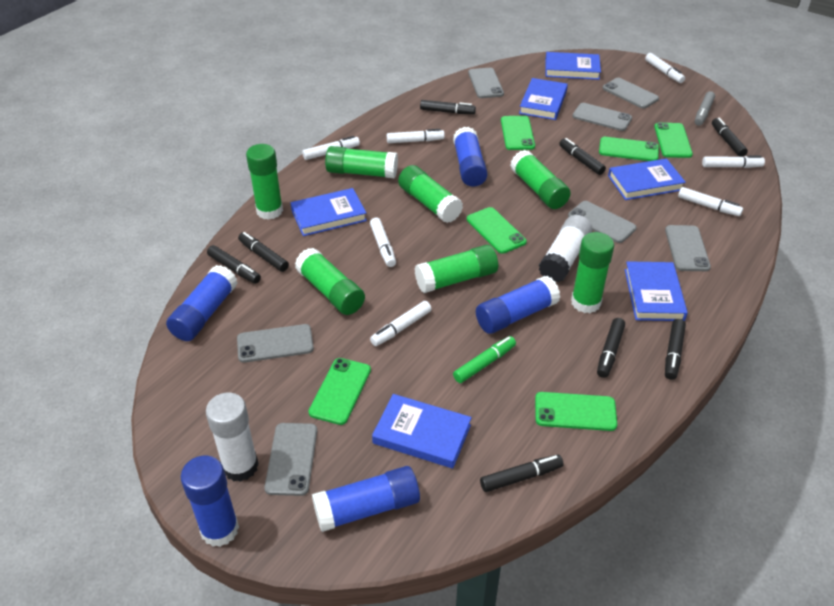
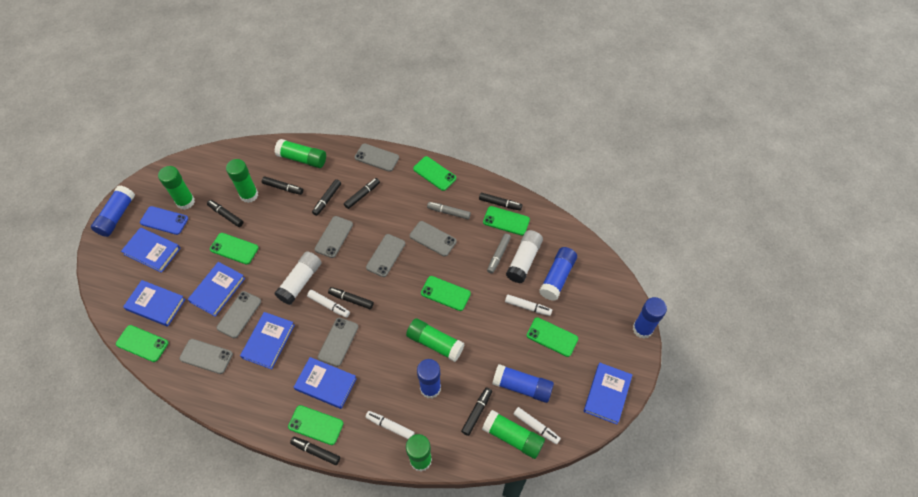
blue phone: none = 0 -> [140,206,188,235] = 1
green glue stick: [246,144,283,220] [295,248,365,315] [325,146,398,178] [398,165,463,223] [415,245,498,293] [510,150,571,209] [571,232,614,313] = 7 -> [158,166,195,210] [226,159,258,203] [274,139,326,168] [406,318,465,362] [406,434,432,472] [482,410,545,459] = 6
green marker: [453,336,516,383] = 1 -> none = 0
green phone: [308,358,371,425] [467,207,527,254] [501,116,535,150] [535,392,617,431] [599,137,659,161] [654,122,693,158] = 6 -> [116,325,168,362] [210,233,259,265] [288,405,344,445] [413,156,456,191] [421,276,471,311] [483,206,530,236] [527,317,578,357] = 7
grey marker: [695,91,715,126] = 1 -> [427,202,471,219] [487,233,511,274] = 2
white marker: [302,136,360,160] [370,218,396,267] [370,301,431,346] [387,129,445,143] [645,53,685,83] [678,187,743,216] [702,156,765,168] = 7 -> [307,290,350,318] [366,411,415,439] [505,295,552,316] [514,407,561,445] = 4

